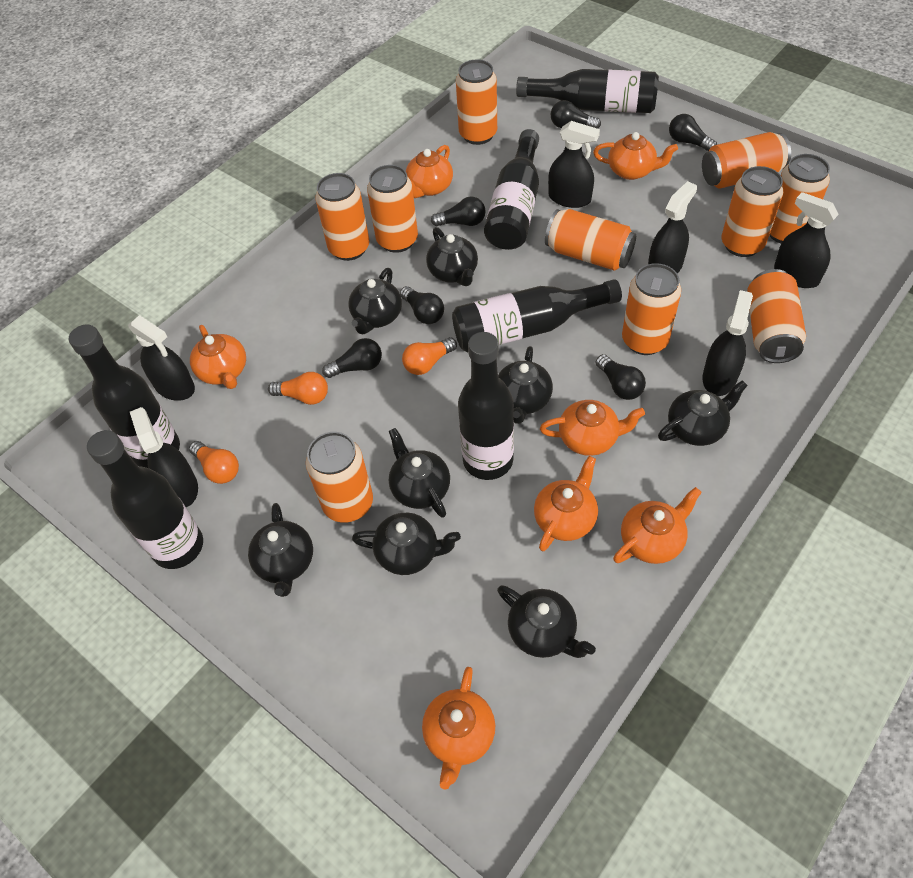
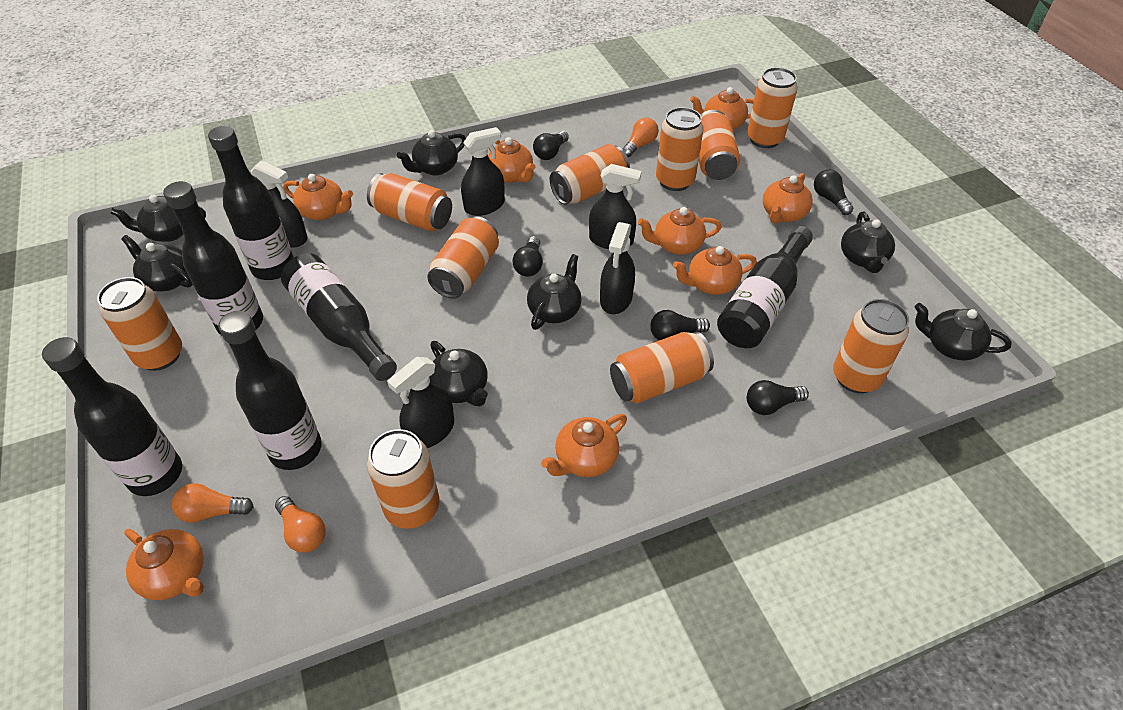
black light bulb: [322,338,382,378] [400,286,444,324] [431,196,486,226] [551,100,601,129] [596,354,646,400] [669,114,717,151] = 6 -> [512,236,543,276] [533,131,569,160] [650,310,710,340] [747,380,809,415] [814,169,853,215] = 5
black spray bottle: [128,315,195,401] [130,407,198,507] [548,121,600,208] [648,181,697,273] [703,290,753,396] [774,192,839,288] = 6 -> [251,160,307,248] [387,357,454,448] [461,127,505,216] [589,164,641,249] [600,222,635,314] = 5
black teapot: [248,503,313,597] [348,268,402,334] [352,513,461,575] [389,428,450,518] [426,227,478,286] [497,585,596,658] [498,346,553,424] [658,380,748,446] = 8 -> [111,195,206,242] [121,235,193,291] [397,130,466,175] [429,341,488,406] [527,254,582,330] [841,212,895,273] [914,303,1012,361] = 7
orange teapot: [190,325,246,389] [406,145,453,198] [422,667,495,790] [534,456,598,551] [540,400,645,456] [593,132,678,180] [613,487,702,564] = 7 -> [124,529,204,600] [283,174,353,220] [488,137,536,183] [541,414,627,477] [638,207,721,255] [673,246,757,295] [690,87,754,129] [763,173,813,223] = 8

